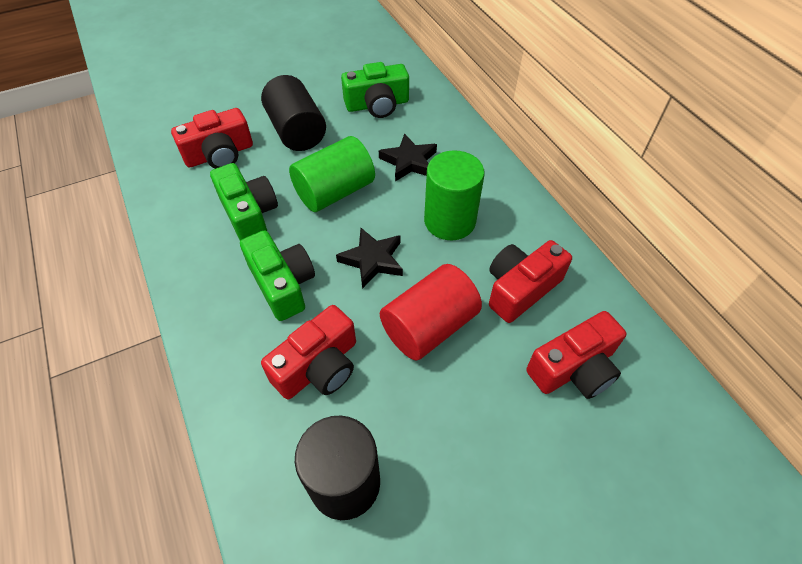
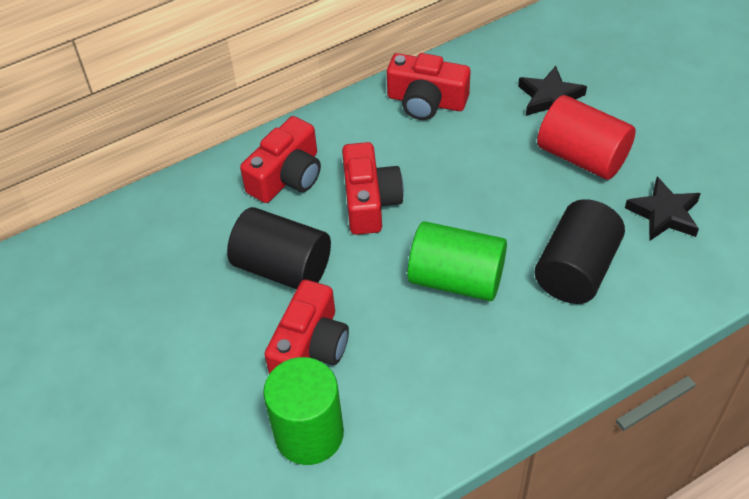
green camera: [210,163,278,241] [240,230,315,321] [341,62,409,118] = 3 -> none = 0

